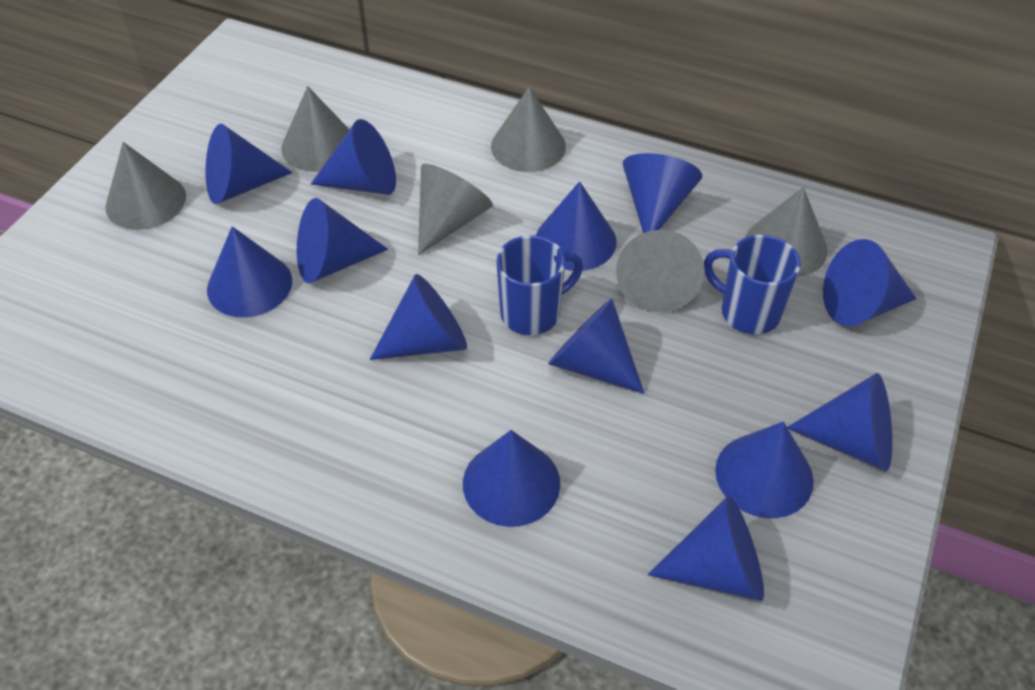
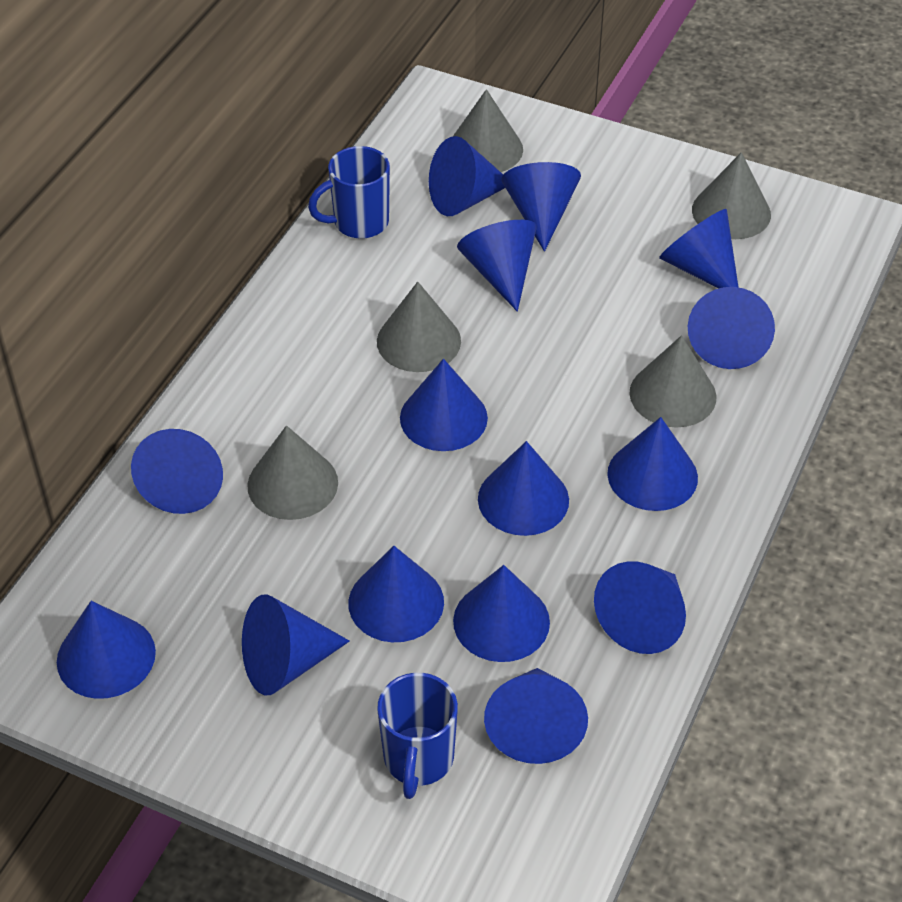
blue cone: [205,124,292,204] [207,226,292,317] [297,198,388,283] [311,119,396,195] [370,274,467,360] [463,430,560,527] [536,181,617,271] [548,298,644,394] [623,153,702,233] [648,496,764,601] [715,422,814,518] [787,373,892,471] [823,239,917,326] = 13 -> [57,601,156,699] [131,429,223,514] [242,594,350,695] [348,546,444,642] [400,359,488,451] [429,136,505,216] [453,565,550,662] [457,220,537,312] [478,441,569,536] [484,668,588,764] [501,162,581,252] [594,561,686,654] [607,417,698,511] [659,209,739,288] [688,287,775,369] = 15
grey cone: [105,142,186,230] [281,86,349,172] [418,164,493,255] [491,87,566,172] [616,230,705,312] [746,187,828,276] = 6 -> [248,426,338,520] [377,282,461,372] [453,89,523,172] [630,335,716,428] [692,152,771,239] = 5

